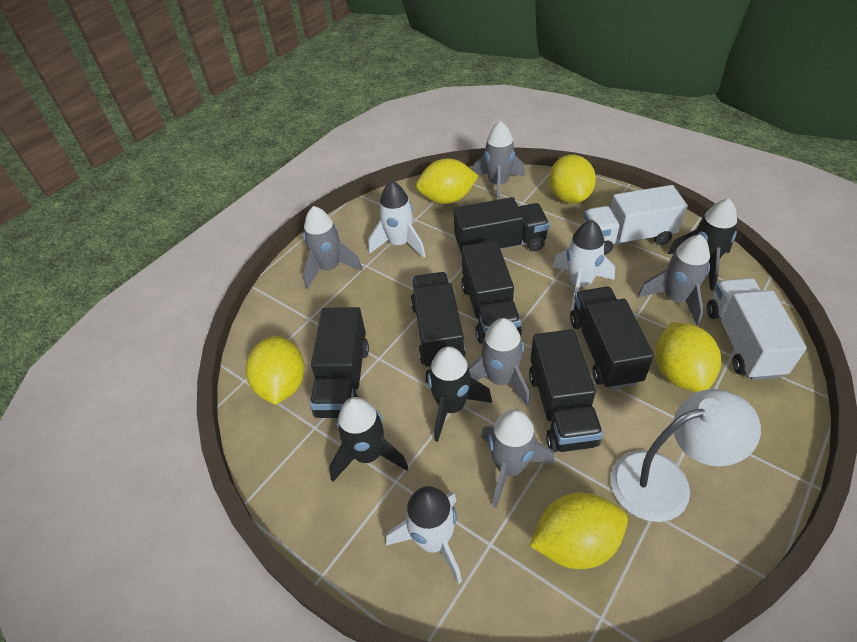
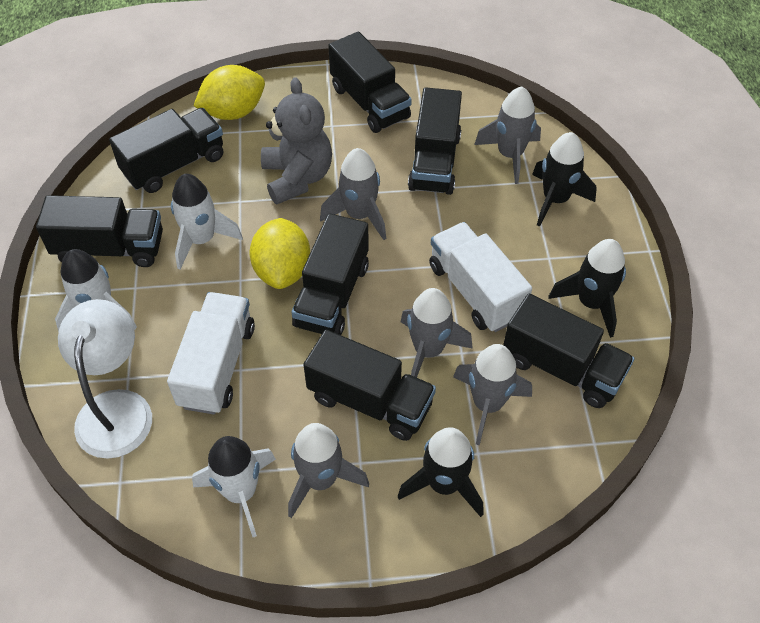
black truck: [310,307,369,418] [411,272,466,367] [454,197,550,255] [461,240,522,344] [529,329,603,452] [570,287,654,390] = 6 -> [36,195,163,267] [109,108,223,193] [291,213,369,335] [303,330,436,441] [328,32,412,133] [408,87,462,195] [503,293,635,408] = 7
grey teddy bear: none = 0 -> [261,77,332,204] = 1
yellow lemon: [246,336,305,405] [416,158,478,204] [530,492,628,569] [549,155,596,204] [656,322,721,392] = 5 -> [194,65,265,120] [249,218,310,289] = 2

